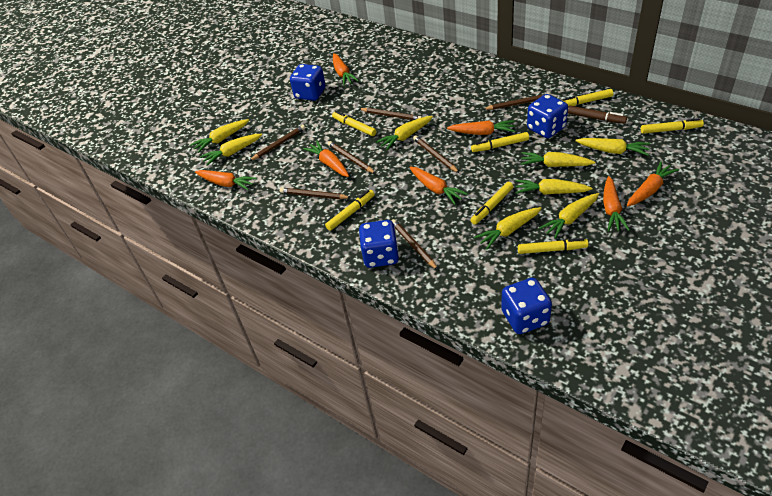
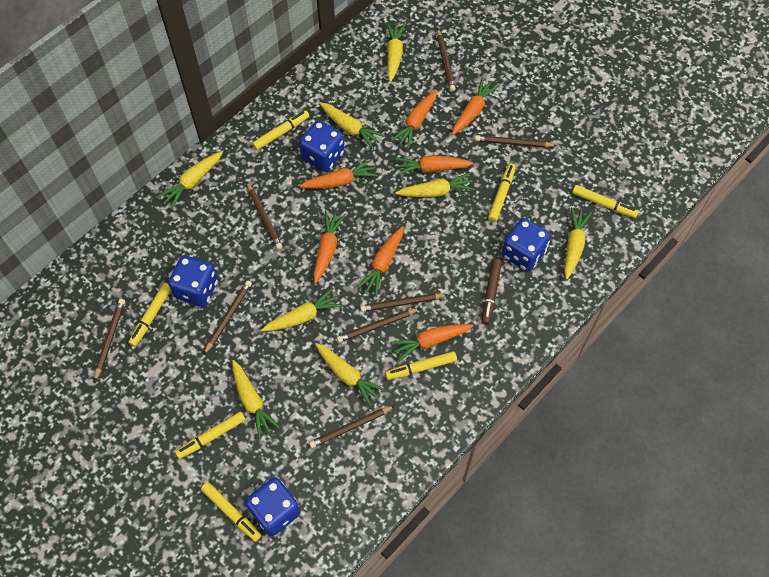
brown pencil: [249,125,305,161] [280,188,351,199] [328,141,376,174] [359,108,422,120] [391,219,438,270] [413,135,459,173] [483,93,549,110] = 7 -> [94,299,125,382] [204,280,252,355] [247,182,282,250] [309,406,394,448] [337,308,420,343] [360,293,448,312] [437,28,455,91] [475,135,557,148] = 8

